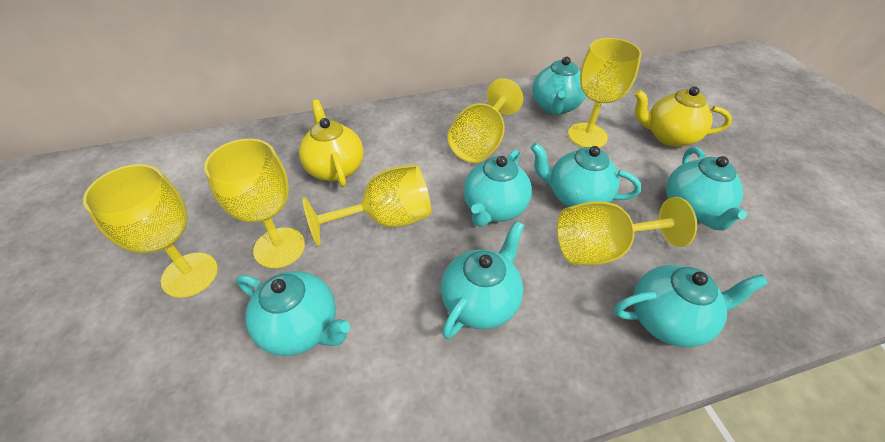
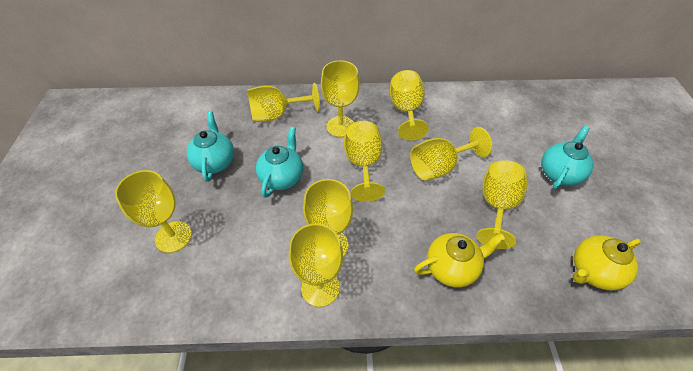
turquoise teapot: [236,271,350,356] [441,221,524,339] [463,149,532,227] [531,143,642,207] [532,57,586,115] [614,265,768,347] [666,147,747,230] = 7 -> [187,111,234,182] [256,127,303,198] [541,126,593,189] = 3
yellow goblet: [83,164,218,298] [204,139,305,268] [302,165,432,246] [447,78,523,163] [557,197,697,265] [568,38,642,148] = 6 -> [115,170,192,253] [247,83,320,122] [289,223,343,307] [303,179,353,257] [321,60,359,137] [344,121,385,202] [390,70,429,141] [410,127,492,180] [477,160,527,249] = 9

